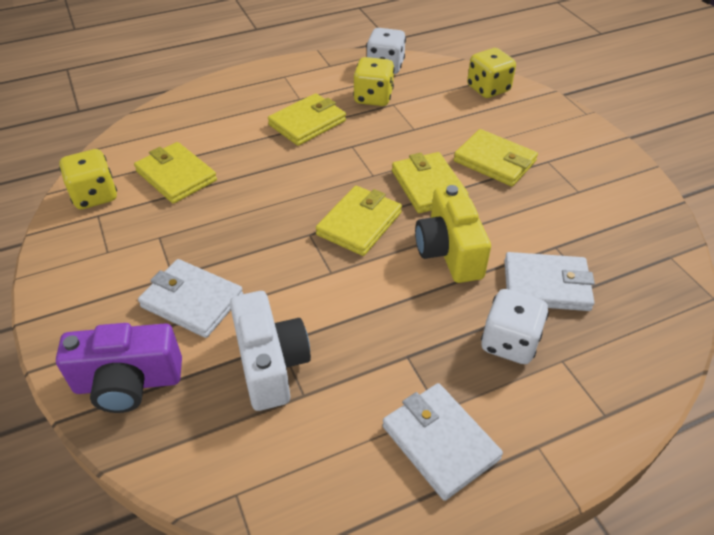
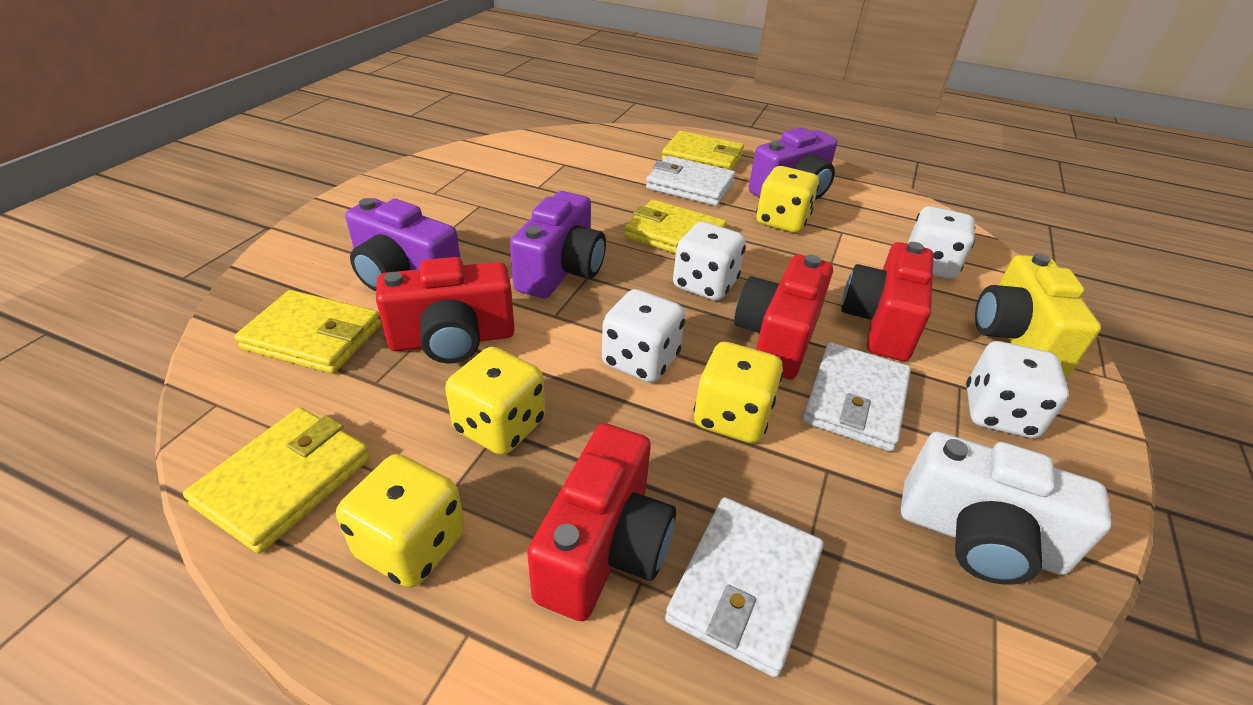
purple camera: [56,323,182,413] = 1 -> [345,198,460,291] [510,191,606,298] [749,127,837,200] = 3
red camera: none = 0 -> [376,257,515,363] [527,423,676,621] [734,255,833,379] [841,242,934,361] = 4
white dice: [366,28,406,74] [481,289,549,364] = 2 -> [602,289,685,383] [673,222,746,301] [908,206,976,279] [966,341,1069,438] = 4
yellow dice: [59,149,117,209] [353,57,395,106] [467,48,516,98] = 3 -> [336,454,465,588] [445,347,545,455] [693,342,784,443] [756,166,820,233] = 4
yellow wallet: [134,142,217,204] [268,93,346,146] [316,186,402,256] [392,152,469,213] [454,129,538,186] = 5 -> [183,408,370,554] [234,290,382,374] [624,200,727,254] [662,131,744,170] = 4

